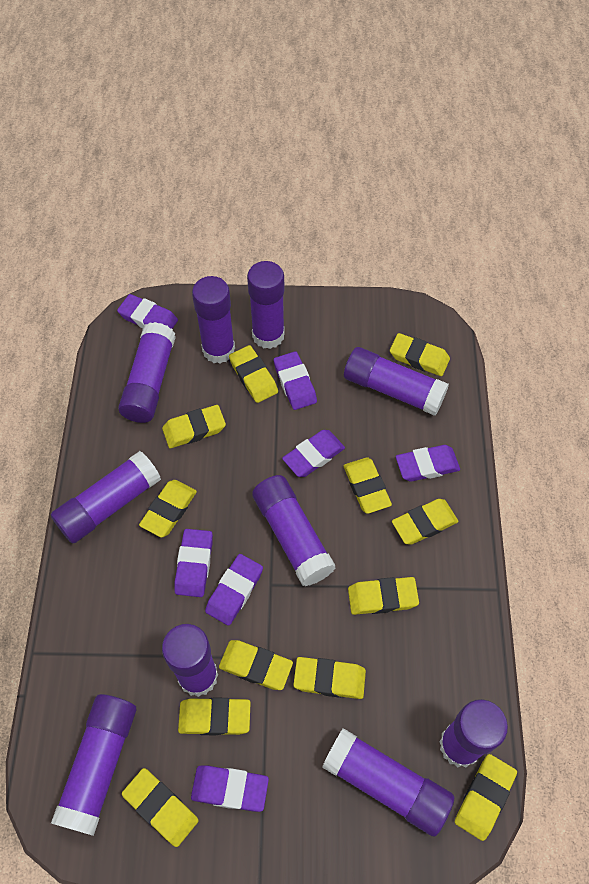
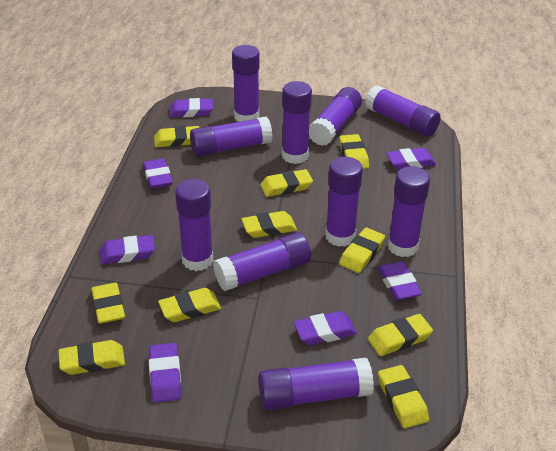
yellow eraser: [122,768,199,847] [139,480,197,538] [162,405,226,448] [178,698,251,735] [219,640,293,690] [229,345,278,403] [293,657,366,699] [344,457,392,514] [348,577,419,615] [390,333,450,376] [392,499,458,544] [455,754,517,841] = 12 -> [58,340,125,375] [91,283,125,324] [154,126,199,147] [158,288,221,322] [241,211,297,238] [260,169,313,197] [339,134,369,169] [339,228,385,273] [368,314,433,356] [378,365,429,428] = 10

